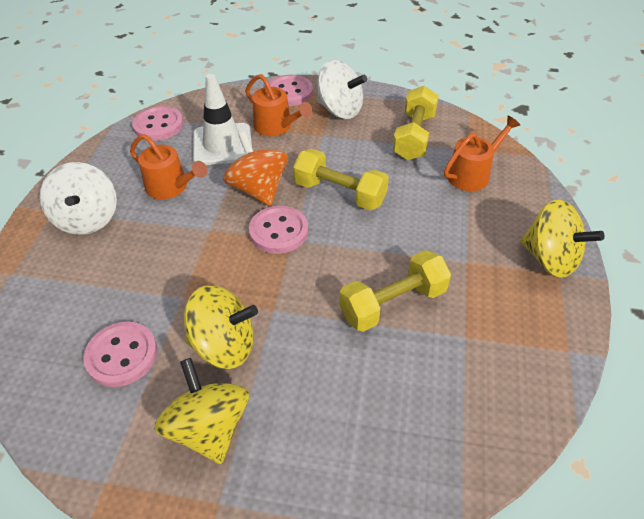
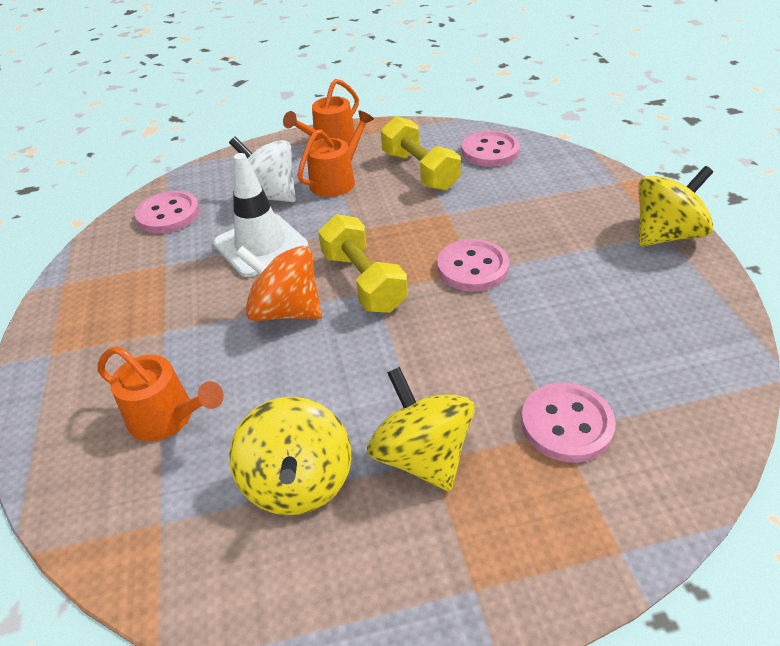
white spinning top: [40,162,117,235] [317,60,367,119] = 2 -> [229,137,296,202] = 1
yellow dumbbell: [293,149,389,210] [339,250,451,332] [393,86,439,160] = 3 -> [318,214,408,313] [381,116,461,191] = 2

